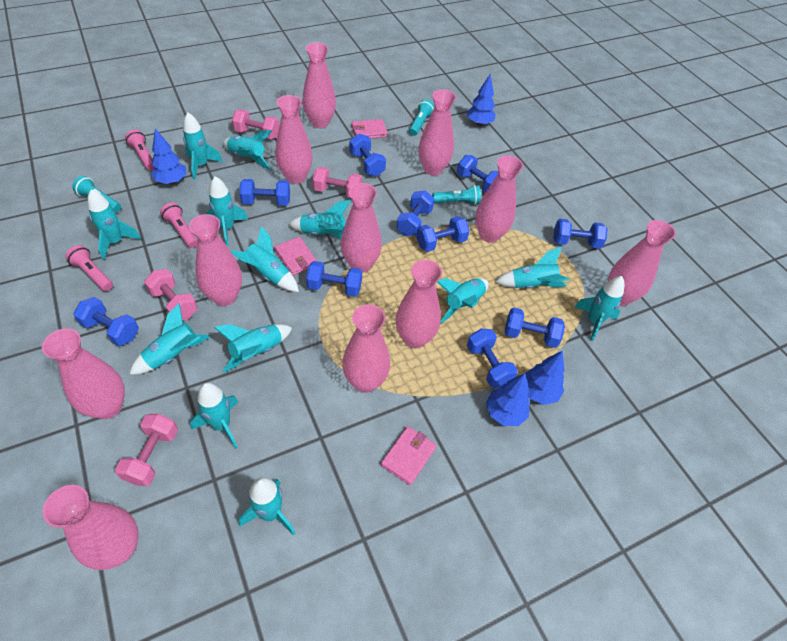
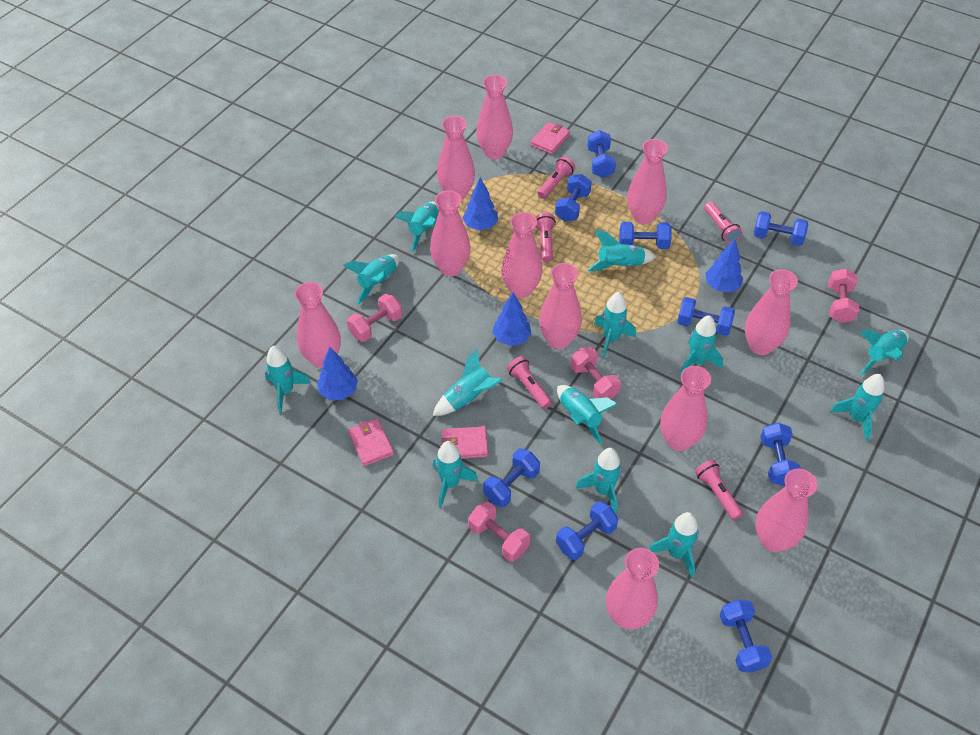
blue dumbbell: [73,297,139,346] [239,179,290,206] [306,261,362,297] [350,134,386,176] [397,190,435,236] [417,216,470,252] [457,155,498,192] [467,329,518,388] [505,307,565,348] [553,219,608,249] = 10 -> [483,448,540,507] [555,174,592,222] [556,501,619,560] [587,130,616,178] [619,222,671,249] [677,297,735,336] [720,600,772,672] [754,211,808,246] [760,423,800,486] = 9
pink flashlight: [65,245,113,291] [125,130,154,170] [160,203,198,248] = 3 -> [507,356,552,409] [536,212,556,262] [537,156,575,199] [695,460,743,520] [704,202,742,244] = 5
turquoise flashlight: [72,176,121,213] [409,99,435,136] [432,185,481,205] = 3 -> none = 0

